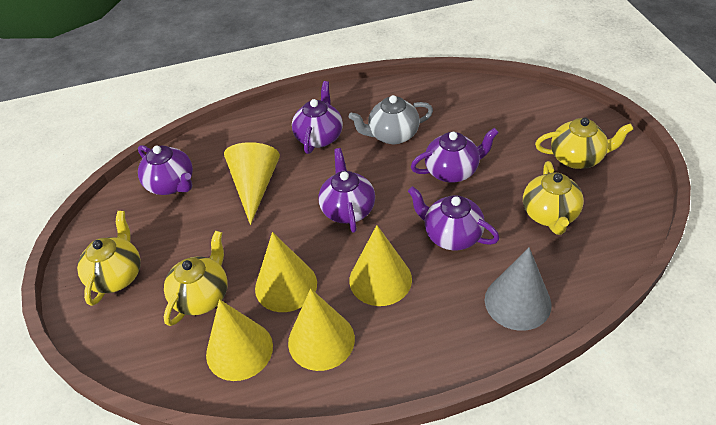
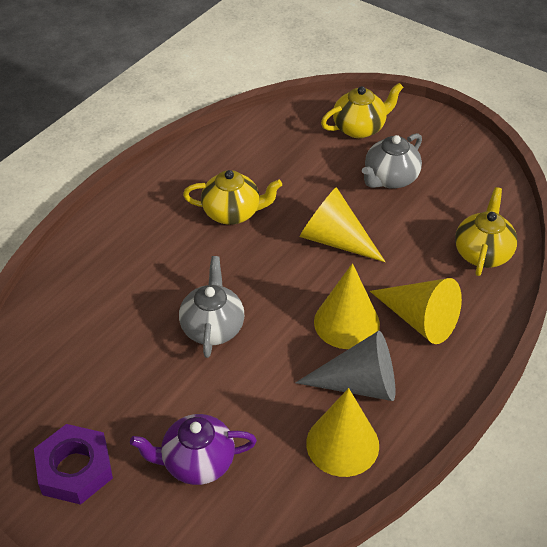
grey teapot: [349,95,433,144] = 1 -> [179,256,244,358] [362,133,422,189] = 2
purple nut: none = 0 -> [34,424,113,505] = 1
purple teapot: [138,145,193,195] [292,81,343,154] [319,148,375,233] [408,186,500,251] [411,128,499,183] = 5 -> [130,414,257,485] = 1
yellow cone: [206,299,273,381] [224,142,280,225] [255,232,317,312] [288,289,355,371] [350,225,412,306] = 5 -> [300,187,385,262] [306,388,379,477] [314,263,380,349] [370,278,462,344] = 4
yellow teapot: [77,211,141,306] [164,231,227,326] [523,161,584,235] [535,118,633,169] = 4 -> [183,170,282,225] [321,83,403,138] [455,187,517,276] = 3

